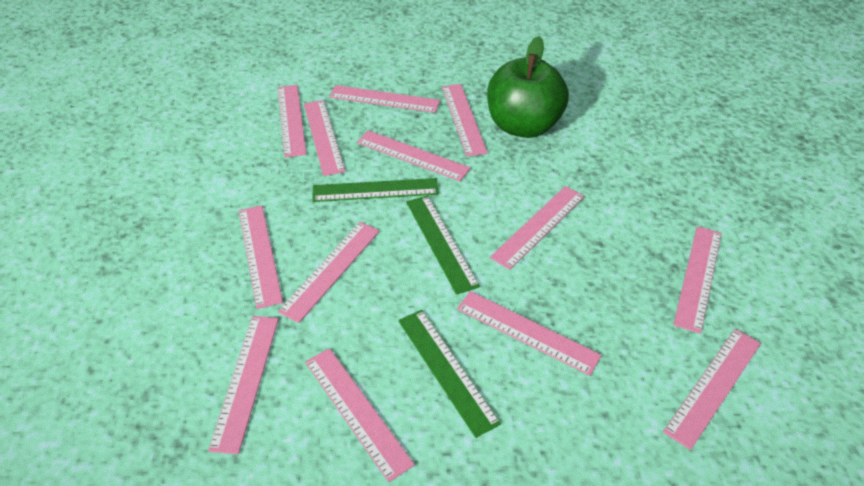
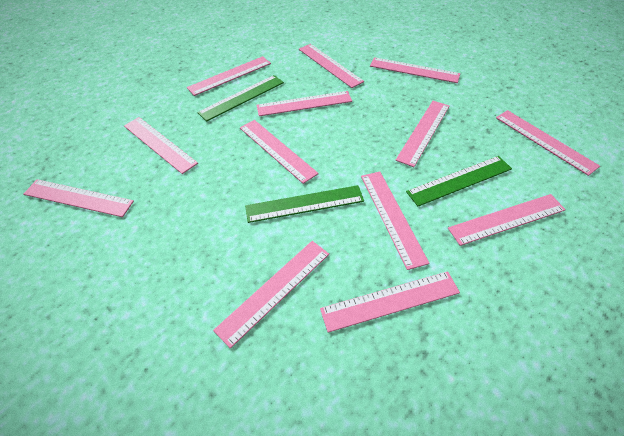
green apple: [487,36,569,138] = 1 -> none = 0

